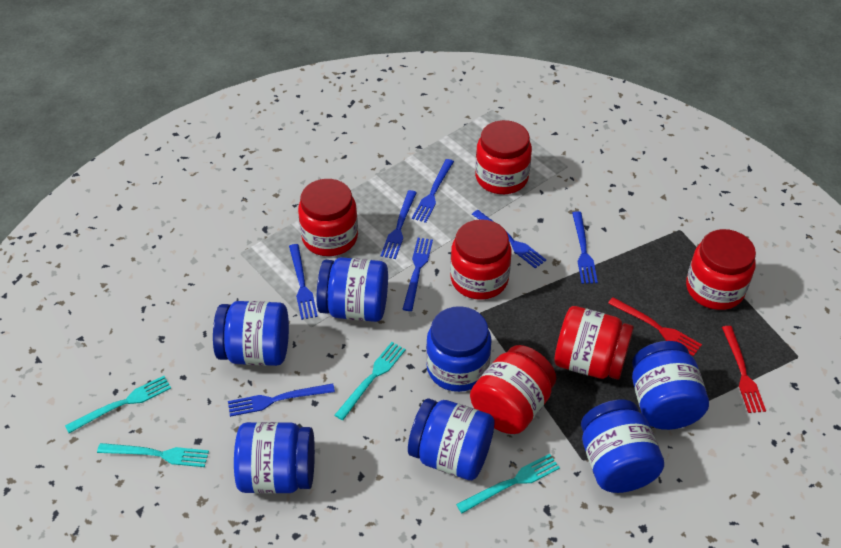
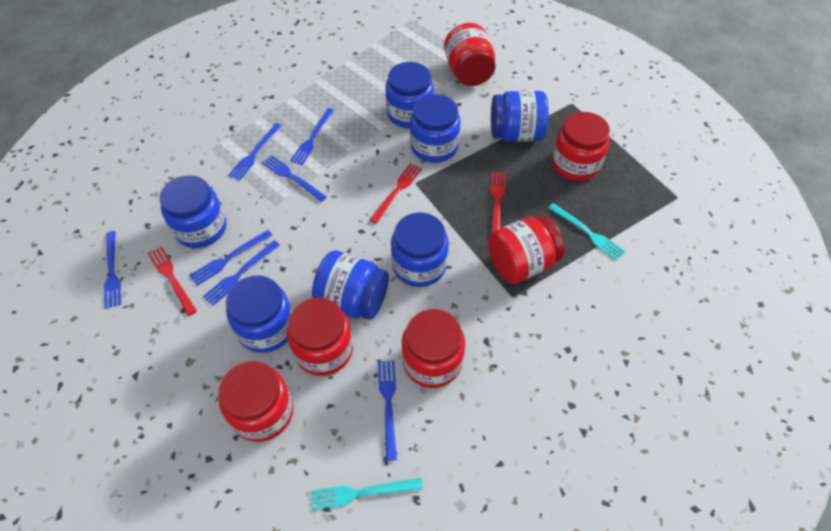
red fork: [608,297,702,356] [722,326,766,413] = 2 -> [148,246,197,316] [370,163,422,224] [491,172,506,233] = 3
turquoise fork: [65,376,171,433] [97,443,209,467] [335,342,406,420] [456,454,560,513] = 4 -> [311,478,423,510] [548,203,625,261] = 2

